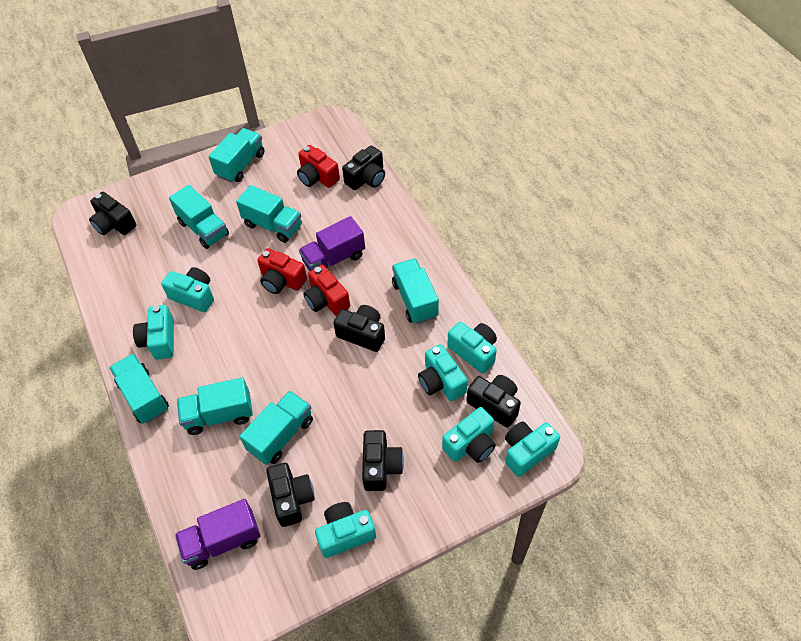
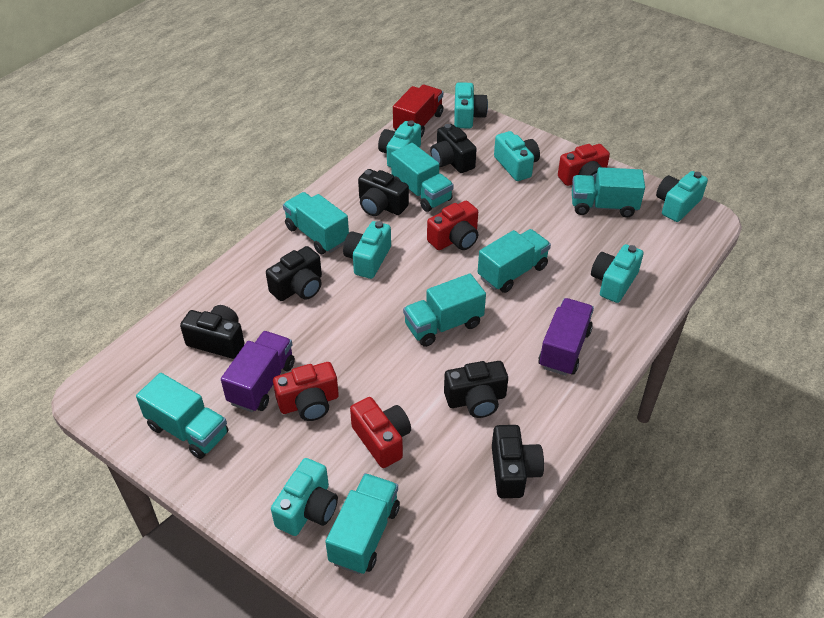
red camera: [257,248,307,294] [297,145,340,188] [303,265,350,316] = 3 -> [273,362,339,421] [350,397,411,468] [427,201,478,250] [558,144,610,186] = 4
red truck: none = 0 -> [393,85,443,138] = 1

